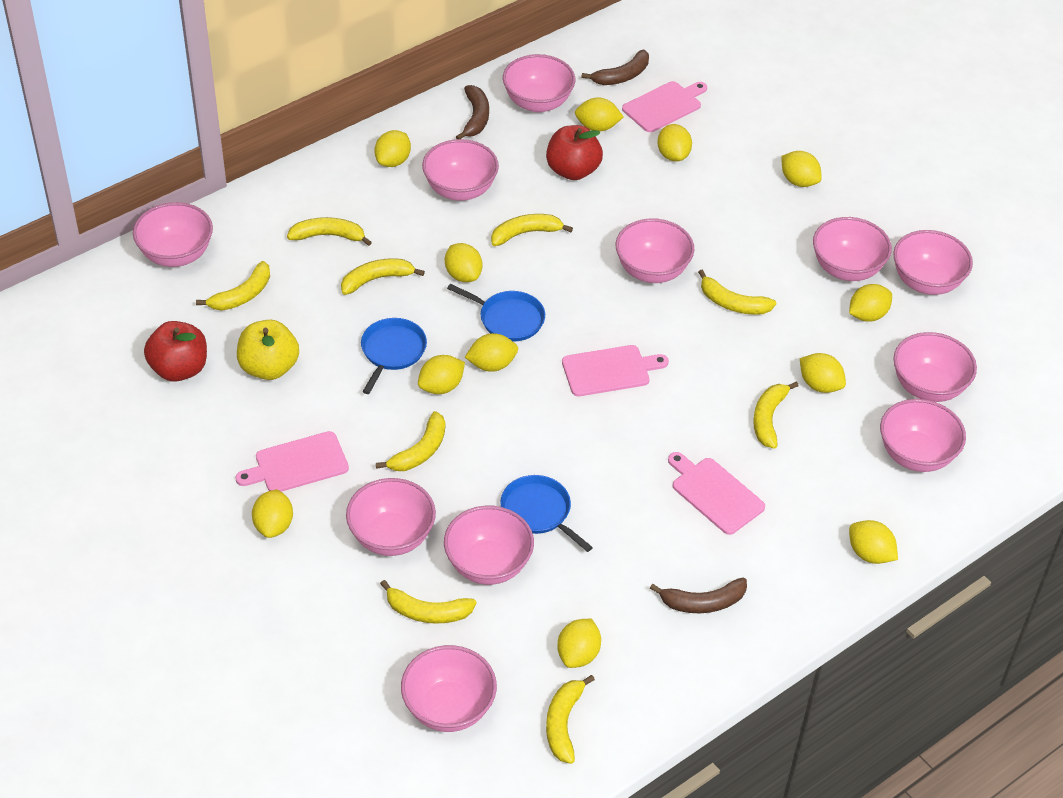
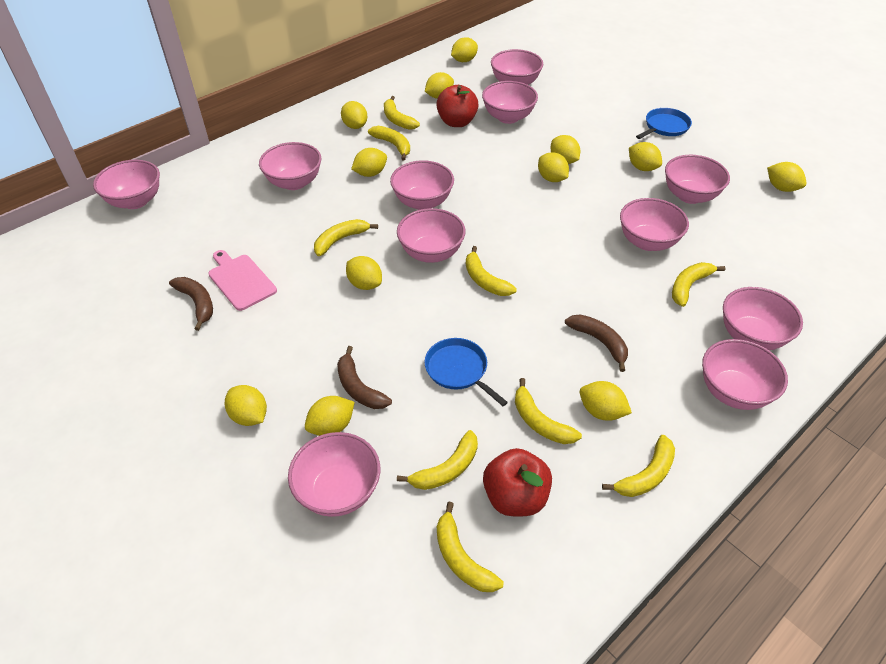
blue pan: [361,318,427,394] [447,284,545,342] [500,475,593,552] = 3 -> [425,338,508,406] [636,108,692,139] = 2
pink cutting board: [235,431,349,492] [562,345,669,397] [622,81,707,132] [668,452,765,535] = 4 -> [208,250,277,311] = 1
yellow apple: [237,320,299,380] = 1 -> none = 0

